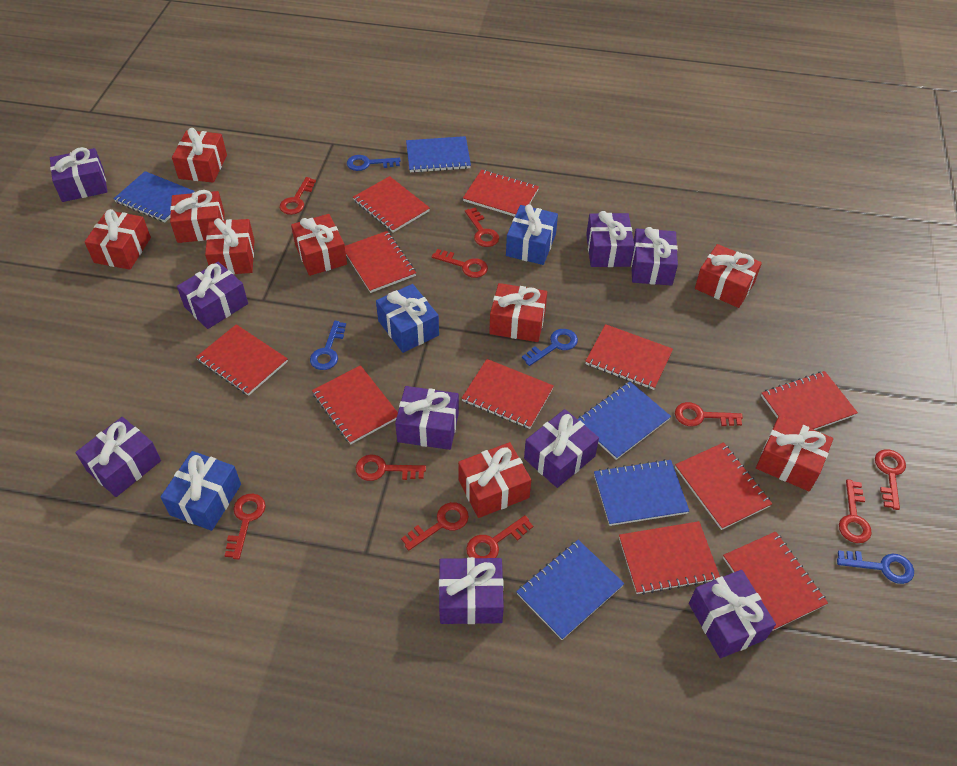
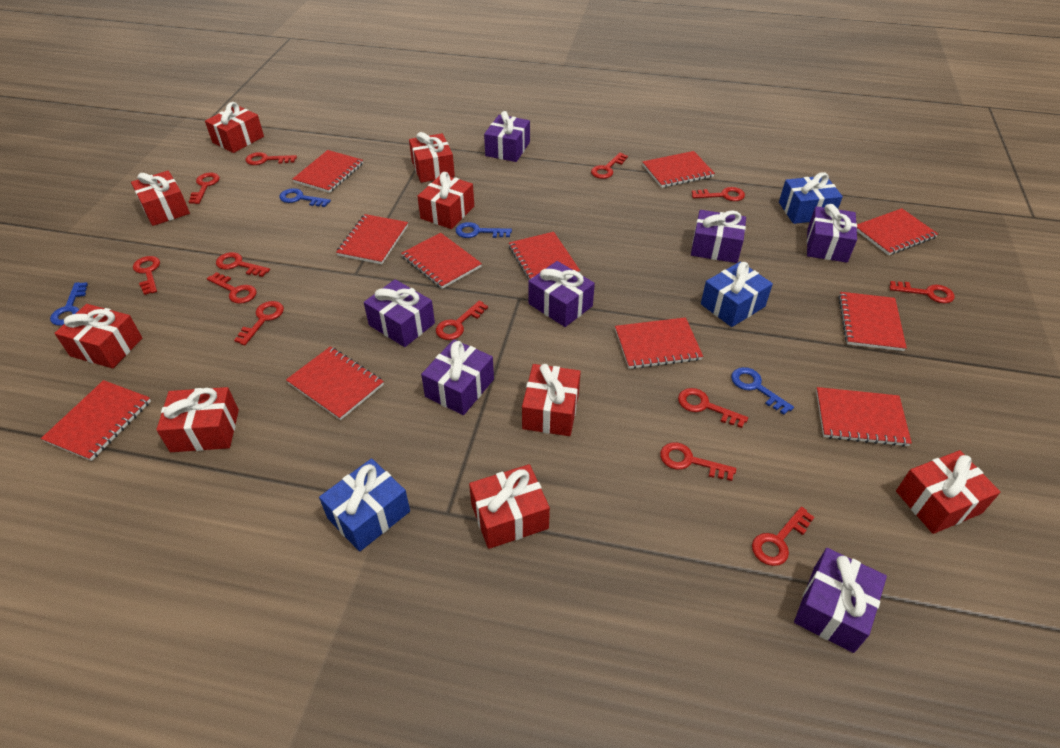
blue notebook: [114,171,195,222] [406,136,471,173] [516,540,624,640] [578,381,671,460] [594,459,689,526] = 5 -> none = 0
purple gift: [50,147,107,202] [75,417,161,497] [177,262,248,329] [395,386,459,450] [439,557,504,624] [524,409,599,488] [586,211,634,267] [631,227,678,286] [689,570,776,658] = 9 -> [364,279,435,347] [421,339,494,415] [484,111,530,162] [528,261,595,327] [691,210,746,263] [794,548,887,653] [807,204,857,263] = 7
red key: [224,494,266,560] [280,177,316,215] [355,455,426,481] [401,502,469,551] [432,249,488,278] [465,208,499,247] [466,515,533,558] [675,402,743,426] [839,479,872,543] [875,449,906,510] = 10 -> [133,256,160,295] [188,172,220,204] [207,272,257,304] [216,252,270,277] [234,301,284,345] [246,152,297,165] [436,301,488,340] [591,153,628,179] [660,442,736,481] [678,388,748,428] [692,187,745,201] [752,507,814,566] [889,281,954,304] = 13

